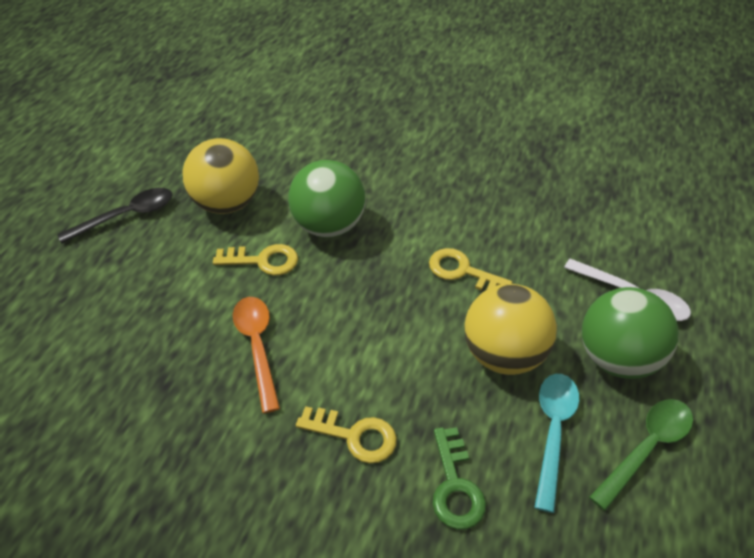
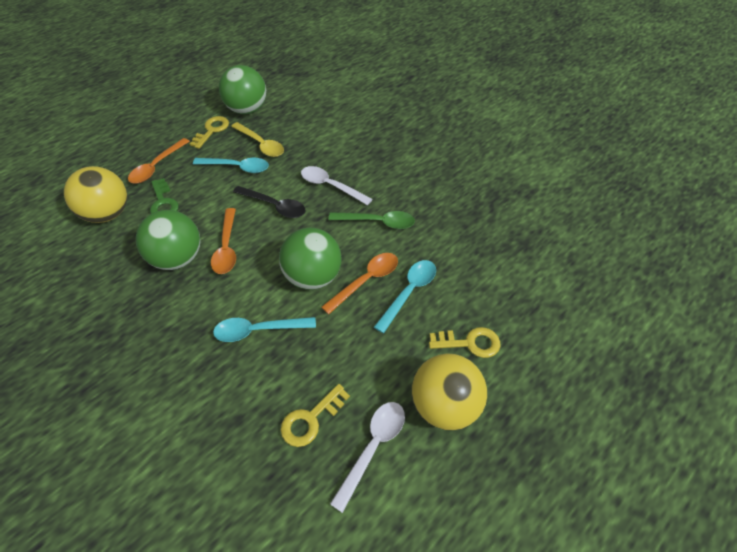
green ball: [288,160,365,238] [582,287,679,379] = 2 -> [136,210,201,270] [219,65,266,114] [279,228,342,290] = 3
orange spoon: [233,297,280,413] = 1 -> [128,138,190,184] [211,208,236,274] [321,253,398,314] = 3
turquoise spoon: [534,374,579,513] = 1 -> [193,158,269,173] [213,317,316,342] [374,260,436,333] = 3
white spoon: [564,258,691,321] = 1 -> [301,166,372,205] [330,402,405,513] = 2
yellow spoon: none = 0 -> [231,122,284,157] = 1

